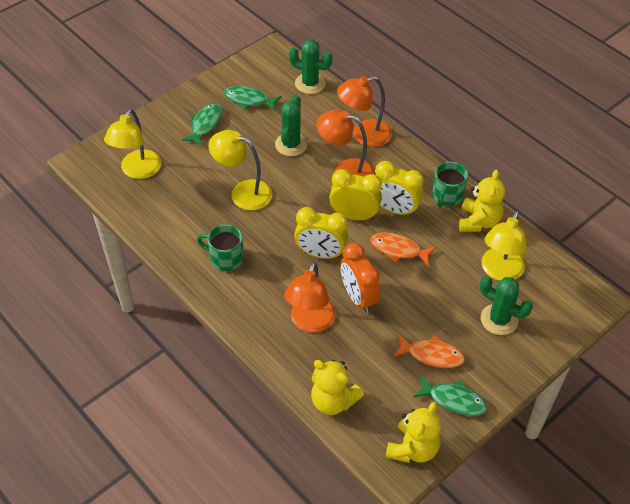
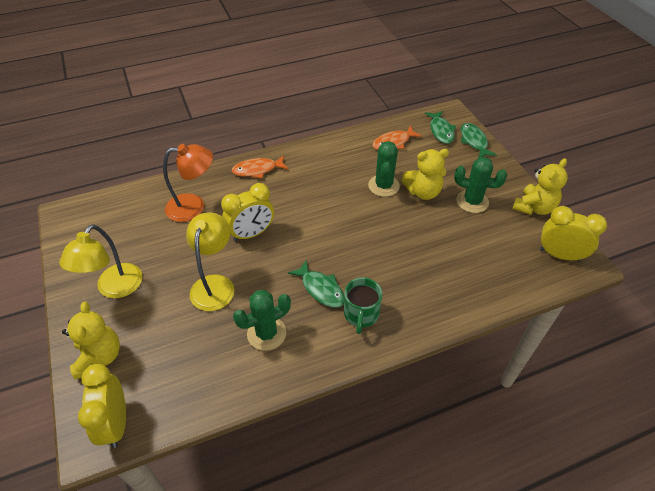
green mug: [197,224,244,271] [432,162,468,208] = 2 -> [344,277,382,334] = 1
orange clock: [341,243,380,313] = 1 -> none = 0
orange lamp: [284,262,336,333] [317,110,375,177] [337,76,392,147] = 3 -> [163,144,213,222] = 1
yellow lamp: [104,109,161,179] [208,130,272,210] [482,211,527,281] = 3 -> [59,224,142,298] [186,213,234,311] = 2

